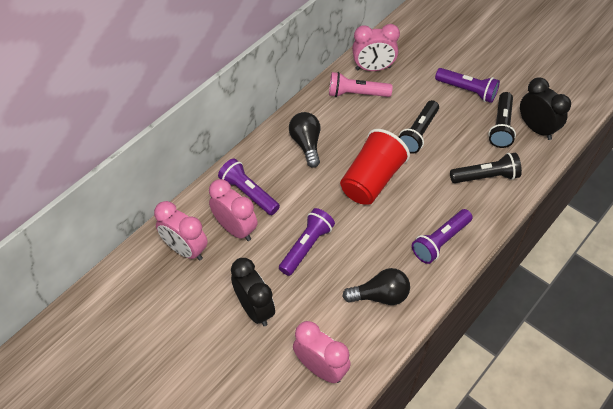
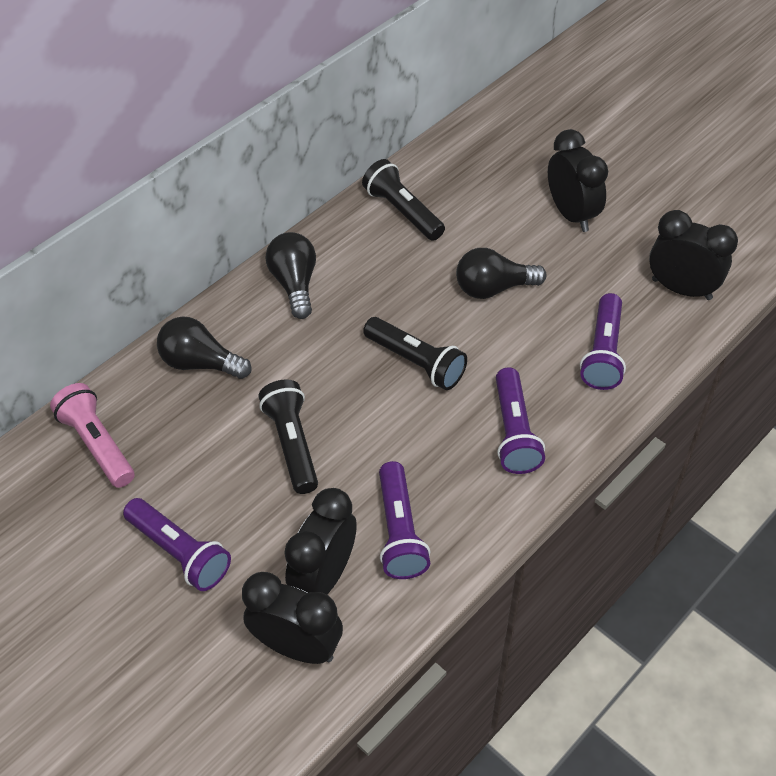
black clock: [231,258,275,326] [520,77,571,140] = 2 -> [242,572,343,664] [284,488,357,594] [548,129,608,232] [649,210,738,300] = 4
black light bulb: [289,112,320,168] [342,268,410,305] = 2 -> [157,316,251,379] [265,232,316,319] [456,248,547,299] = 3
pink clock: [154,201,208,261] [209,179,258,241] [293,321,351,383] [352,24,400,71] = 4 -> none = 0
red cup: [340,129,410,205] = 1 -> none = 0

